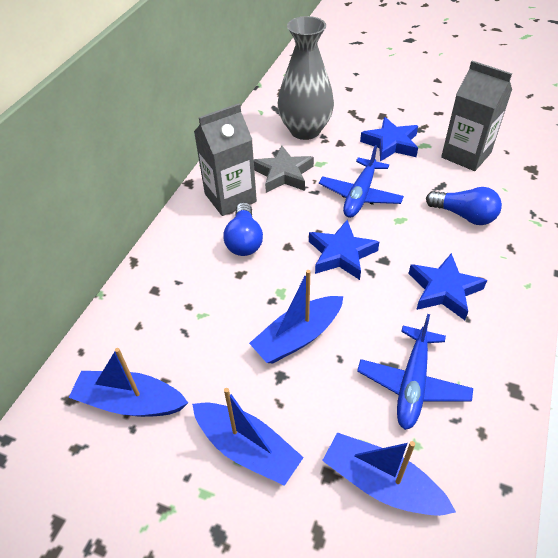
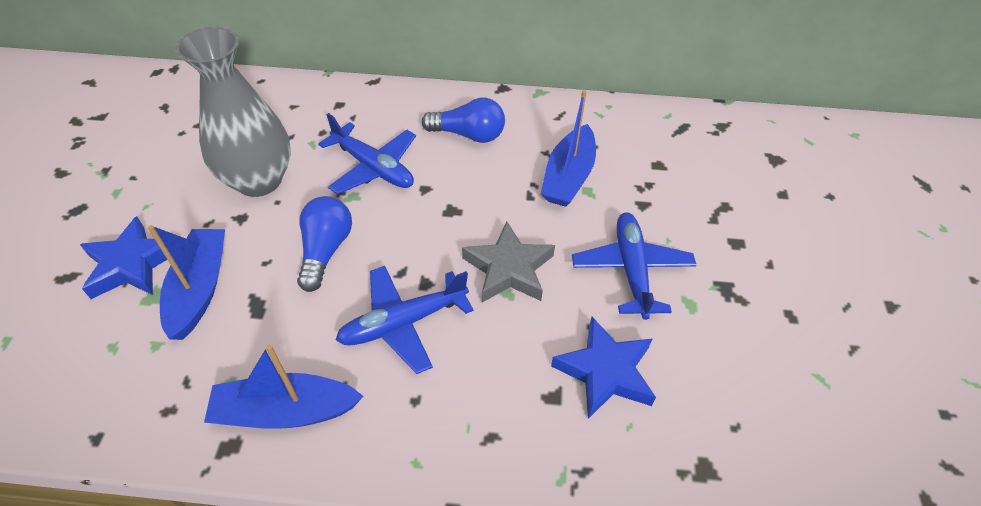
blue boat: [68,348,188,417] [192,388,304,486] [249,270,343,363] [322,432,456,516] = 4 -> [148,225,225,340] [204,344,364,428] [541,90,596,207] = 3
blue plane: [319,145,404,218] [357,314,473,430] = 2 -> [318,113,416,195] [336,266,474,374] [572,212,697,320] = 3
blue star: [309,220,379,280] [360,117,418,162] [408,253,487,320] = 3 -> [80,216,167,299] [551,317,656,419] = 2
grey carton: [194,103,257,216] [441,61,512,171] = 2 -> none = 0

